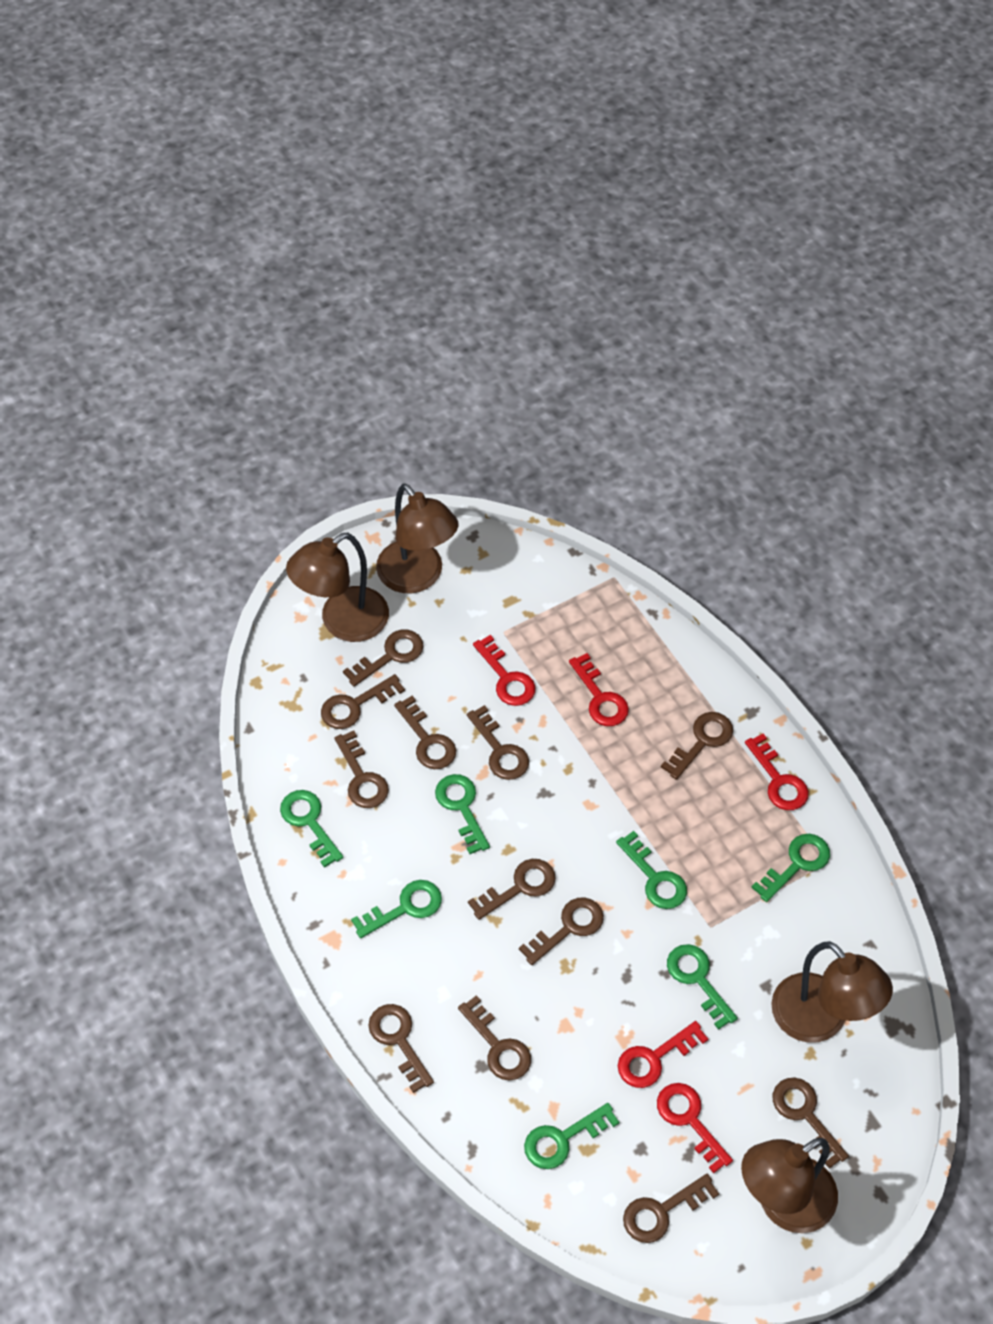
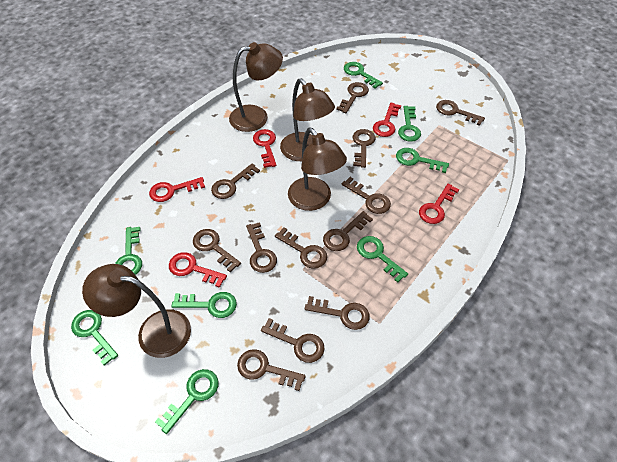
green key: [280,790,343,868] [351,880,442,938] [435,774,490,854] [524,1103,619,1169] [616,831,687,909] [667,944,738,1030] [751,834,830,902] = 7 -> [71,310,118,366] [115,227,142,275] [155,369,218,434] [171,292,237,318] [344,62,383,89] [357,236,408,283] [396,148,449,173] [398,106,421,142] = 8

